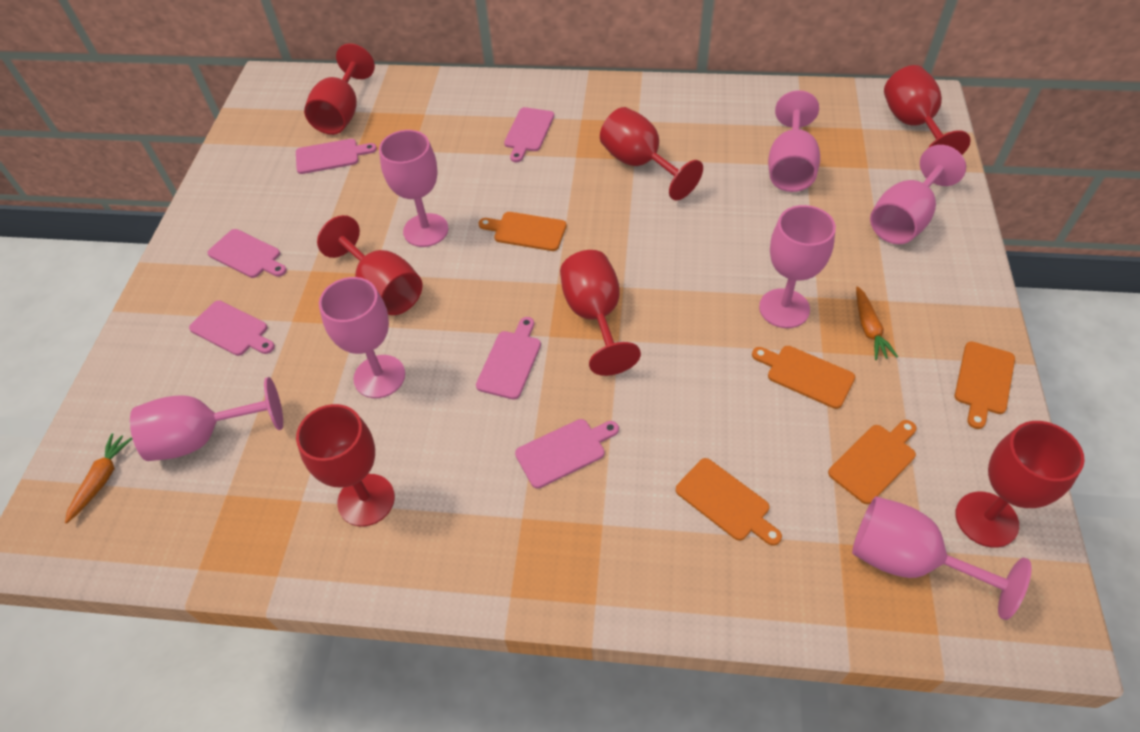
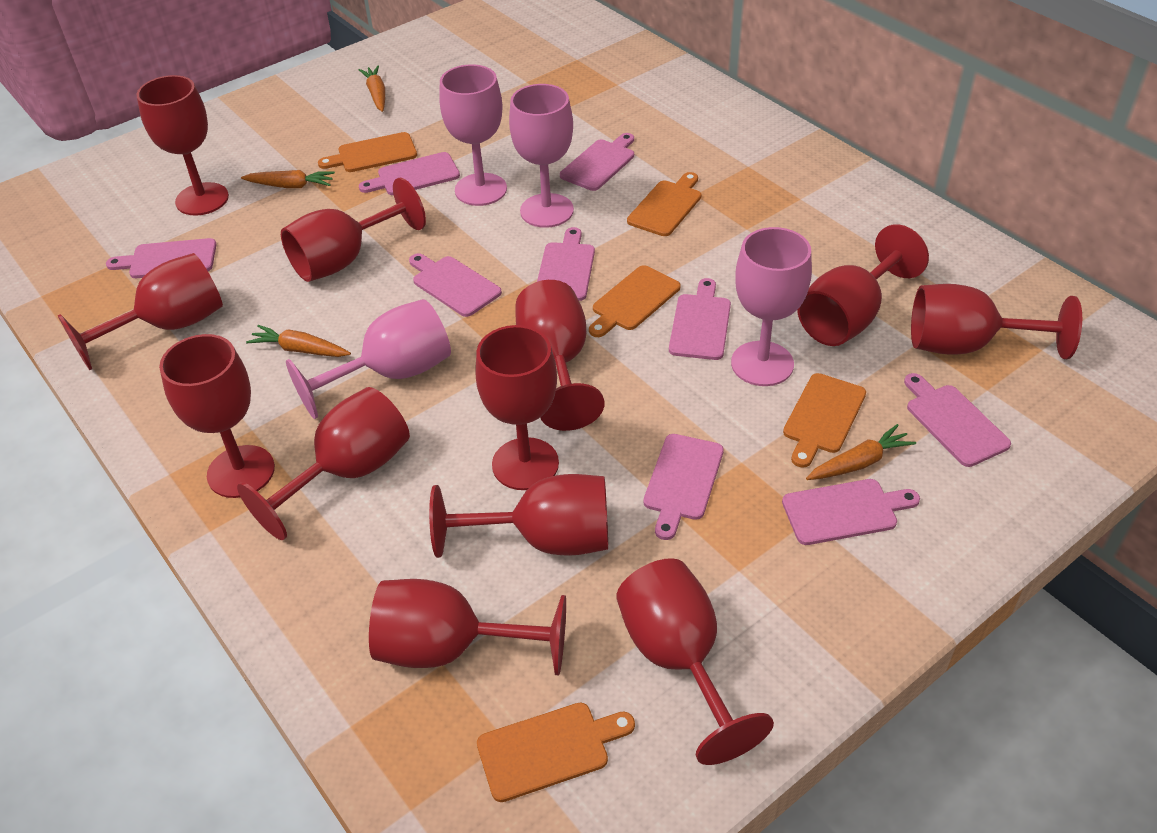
orange carrot: [65,433,132,524] [856,286,898,360] = 2 -> [241,170,335,188] [246,325,351,357] [359,66,385,112] [806,424,916,480] = 4
pink cutting board: [189,300,275,356] [207,229,287,278] [296,139,377,174] [476,317,541,400] [504,107,554,162] [515,419,619,489] = 6 -> [106,238,217,278] [359,152,460,195] [409,253,502,317] [537,227,595,301] [560,133,634,191] [643,434,724,540] [669,278,731,360] [782,479,920,545] [904,373,1011,467] = 9
pink goblet: [130,377,283,461] [319,277,405,398] [379,130,448,247] [759,205,836,328] [768,90,820,192] [852,496,1032,620] [870,145,966,244] = 7 -> [286,299,451,419] [439,65,507,206] [509,84,574,228] [731,227,812,386] = 4
red goblet: [296,404,395,527] [304,43,375,135] [317,215,423,315] [560,250,641,376] [600,107,703,201] [884,65,971,155] [956,421,1085,548] = 7 -> [58,253,223,370] [137,75,229,216] [159,334,275,498] [237,387,410,540] [281,178,426,282] [369,579,566,675] [429,474,608,558] [475,325,559,490] [515,280,605,431] [617,558,774,765] [797,224,929,346] [911,284,1082,359] = 12

